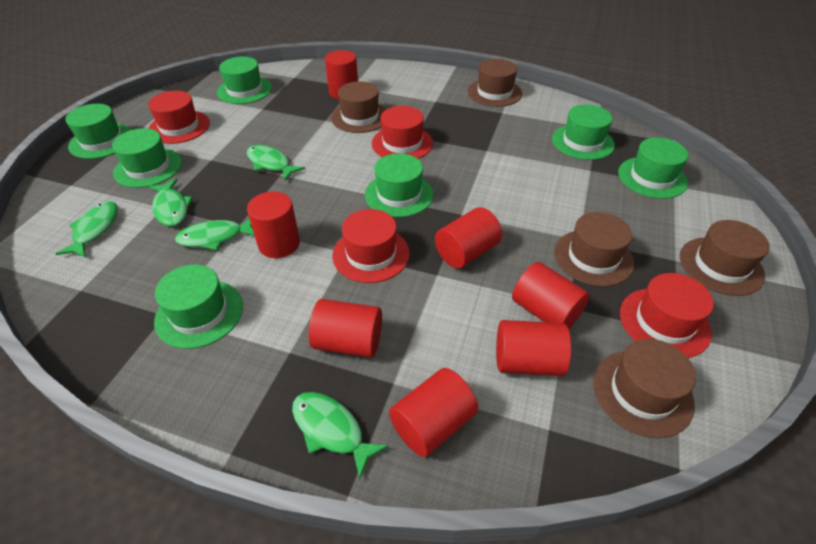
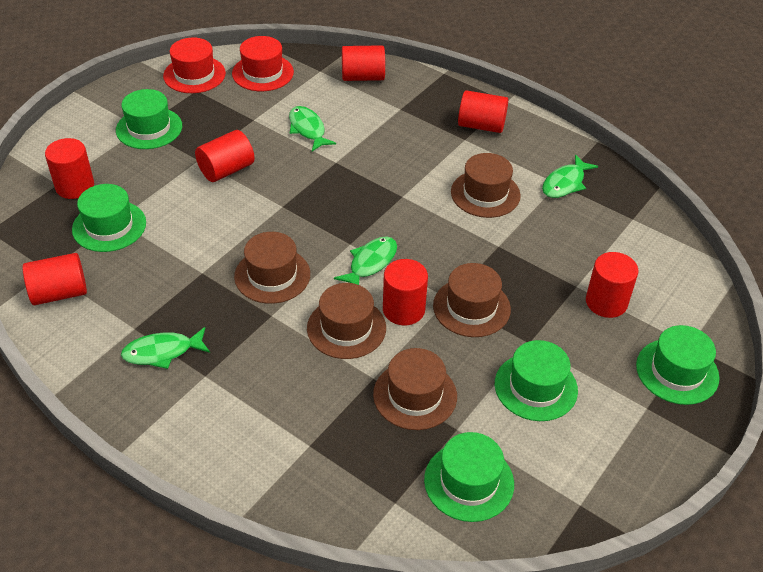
green fish: [55,201,118,258] [149,179,193,227] [175,219,255,250] [247,145,305,181] [292,392,389,479] = 5 -> [121,327,210,369] [289,106,336,151] [334,237,397,285] [542,154,598,198] = 4
green hat: [65,104,132,159] [112,128,182,188] [154,264,243,349] [217,57,272,104] [365,153,434,217] [552,105,615,160] [618,138,689,199] = 7 -> [72,184,146,252] [116,89,182,149] [424,432,514,522] [495,340,578,421] [636,325,719,405] = 5
red hat: [148,91,210,144] [332,209,410,283] [372,106,433,159] [620,273,714,358] = 4 -> [163,37,226,93] [232,36,294,91] = 2

